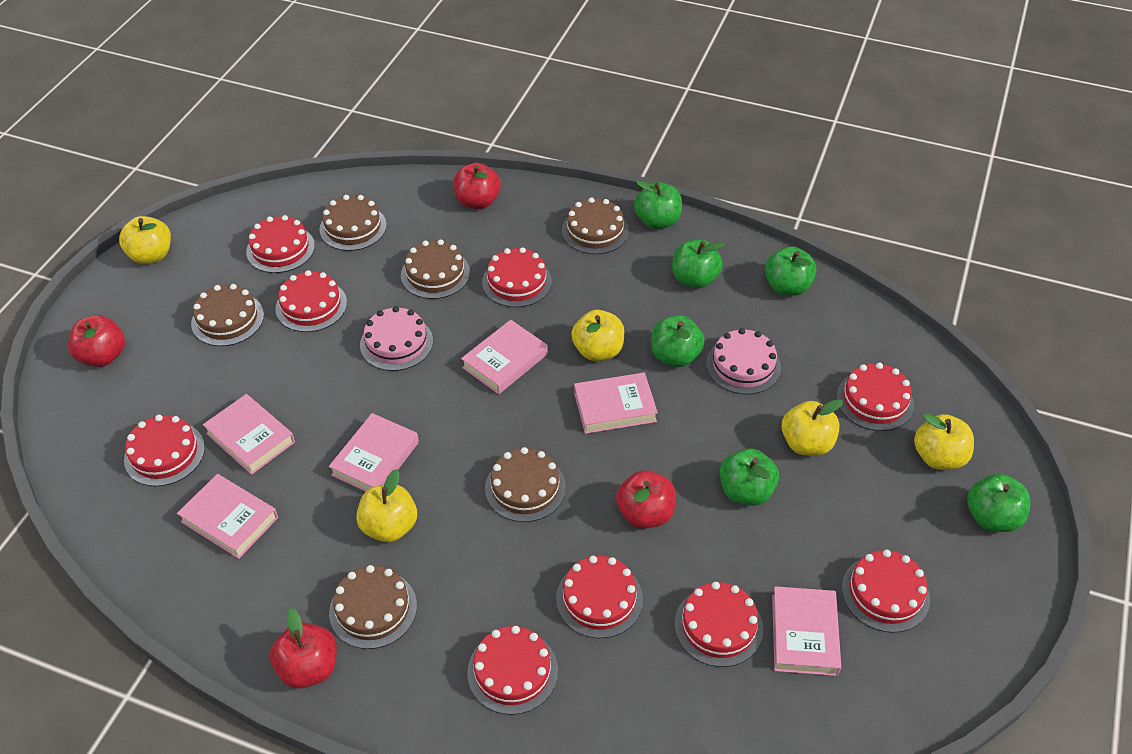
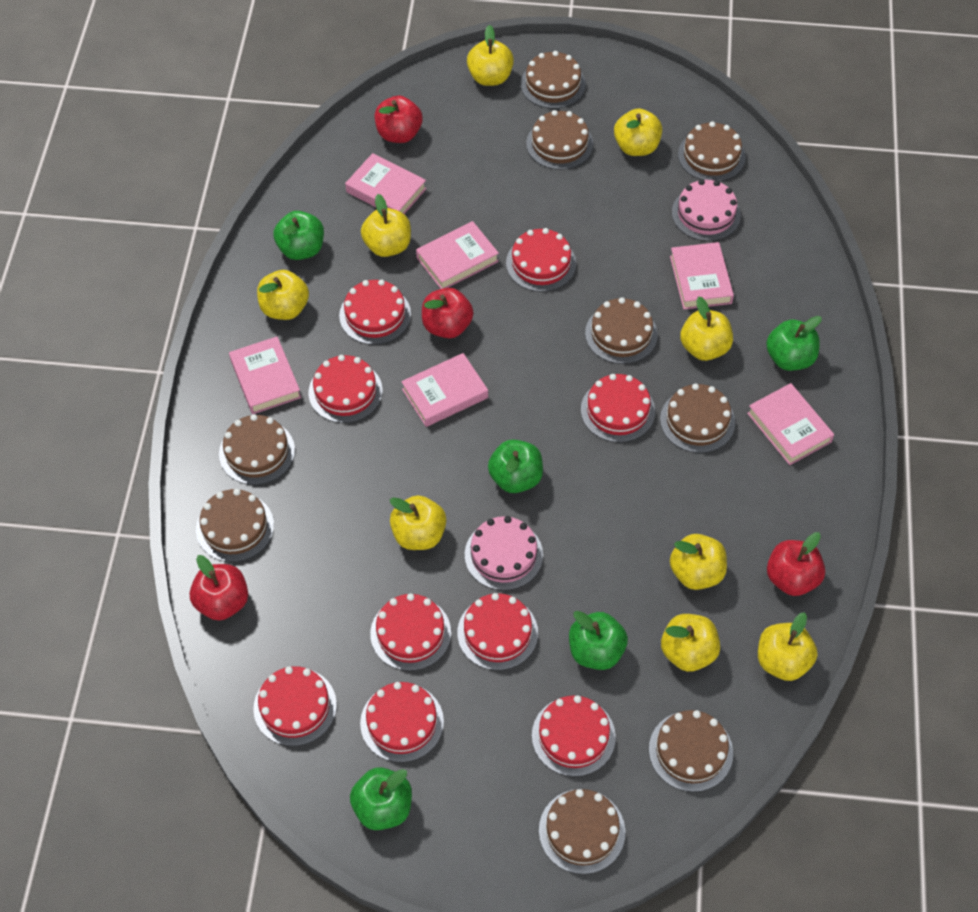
brown cake: [191,284,264,346] [319,195,387,251] [329,565,417,649] [401,239,470,299] [485,447,566,522] [562,197,629,254] = 6 -> [196,489,274,562] [219,414,295,485] [521,51,586,109] [526,110,593,170] [539,789,625,874] [585,297,658,364] [649,710,733,792] [660,383,735,453] [678,121,746,181] = 9
green apple: [634,180,682,229] [651,315,705,367] [672,240,725,289] [720,448,779,506] [765,246,816,296] [967,474,1030,532] = 6 -> [273,211,324,260] [350,767,412,830] [488,439,543,493] [569,611,628,670] [766,316,822,371] = 5
yellow apple: [119,216,171,264] [356,469,417,542] [571,310,624,361] [782,399,843,456] [914,414,974,470] = 5 -> [257,270,309,320] [361,194,411,257] [390,495,447,550] [467,25,514,86] [614,108,662,156] [661,614,720,672] [670,534,727,590] [680,296,733,361] [758,612,818,681] = 9

